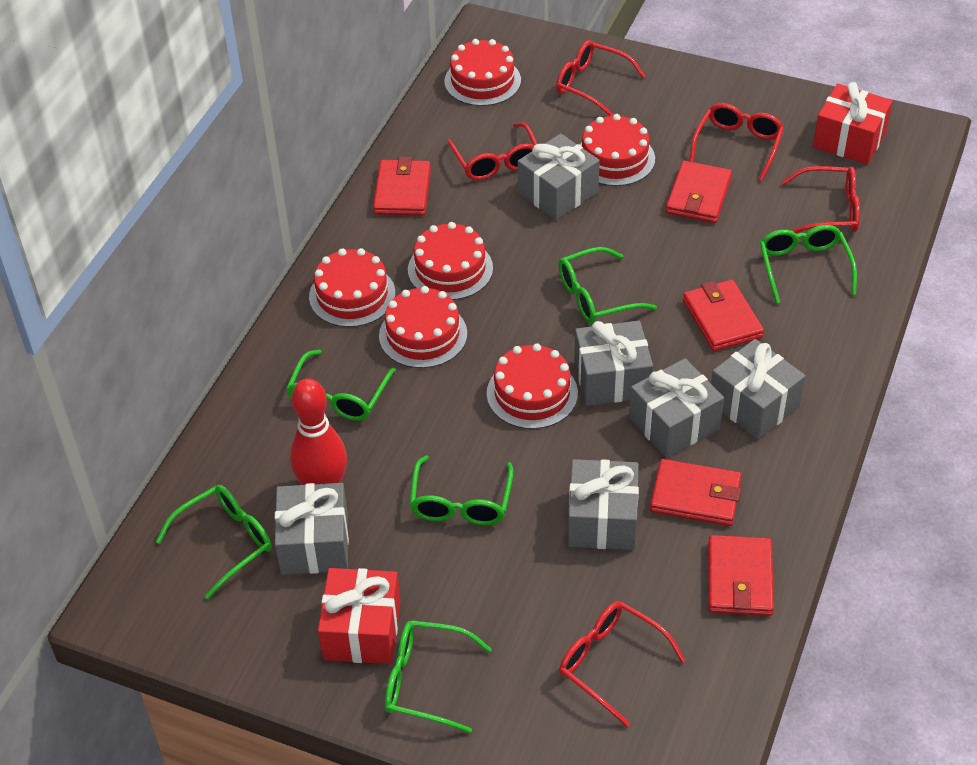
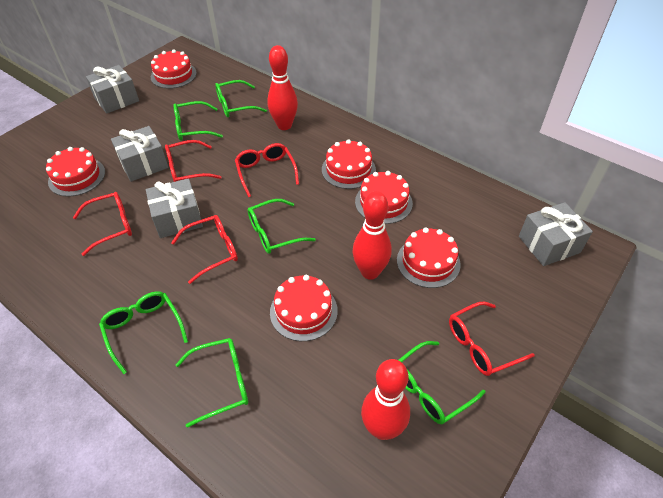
grey gift: [275,483,349,575] [518,133,600,220] [568,459,639,550] [574,321,653,406] [629,358,724,458] [711,339,806,439] = 6 -> [86,65,139,114] [111,126,169,182] [146,178,203,238] [519,202,593,266] = 4
red bowling pin: [290,378,347,485] = 1 -> [267,45,298,130] [353,191,392,280] [361,359,410,440] = 3
red gift: [318,568,401,664] [813,82,893,165] = 2 -> none = 0
red wallet: [373,157,431,216] [650,459,742,526] [666,161,732,223] [683,280,764,351] [708,535,774,616] = 5 -> none = 0

